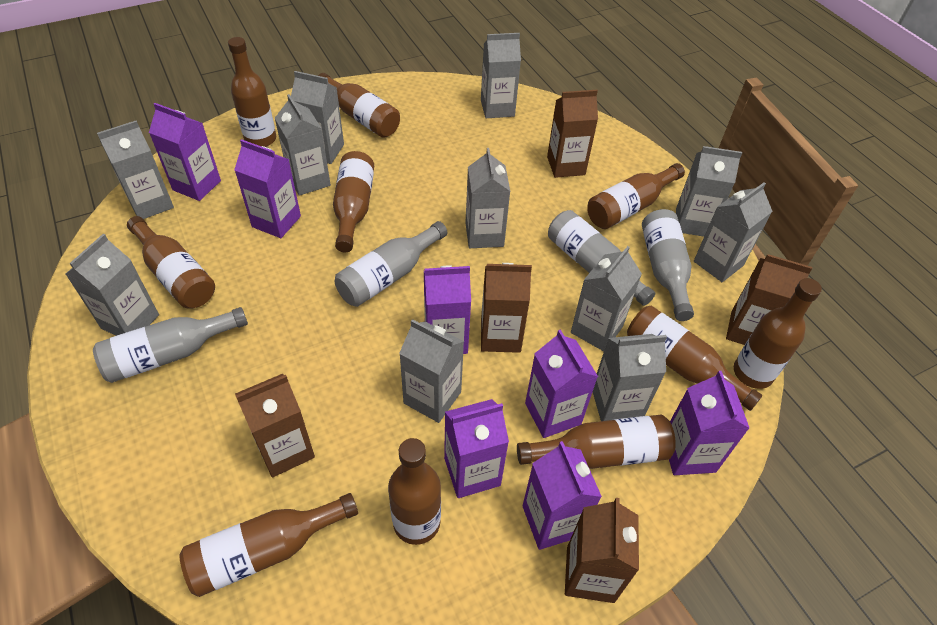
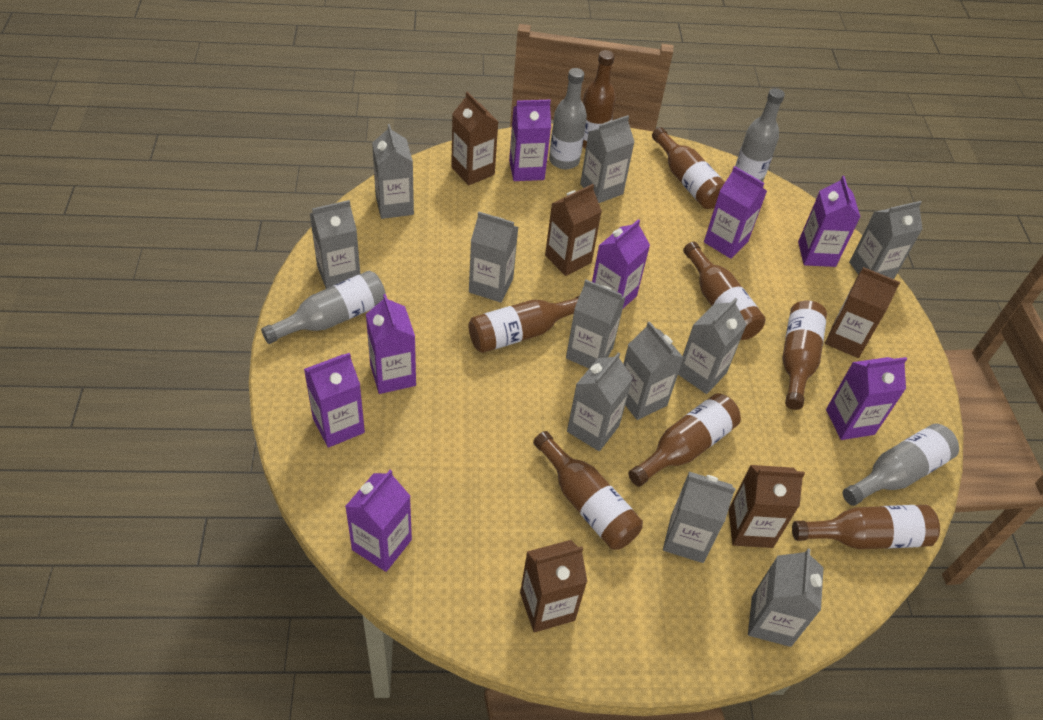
brown bottle: [127,216,215,309] [180,493,358,597] [228,37,276,147] [318,73,400,138] [333,151,374,252] [388,438,441,545] [517,414,676,469] [587,163,685,229] [627,305,763,411] [734,278,822,389] = 10 -> [468,296,579,353] [533,431,643,550] [582,50,616,149] [628,393,741,487] [652,127,725,209] [683,242,765,340] [782,300,827,410] [792,505,940,549] = 8
purple carton: [149,103,221,201] [234,139,301,238] [424,266,471,354] [444,399,509,498] [522,441,602,550] [525,329,598,438] [669,371,749,475] = 7 -> [304,353,365,448] [345,470,412,572] [366,294,416,394] [509,100,551,181] [592,219,650,308] [704,166,767,259] [798,176,860,267] [826,357,907,440] = 8

